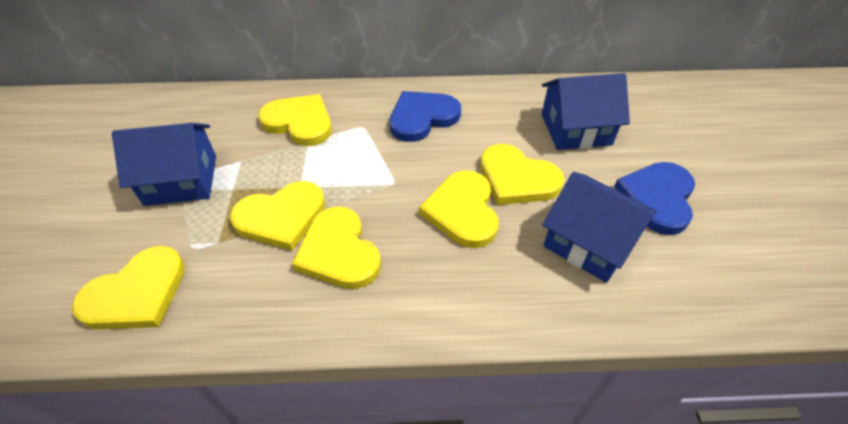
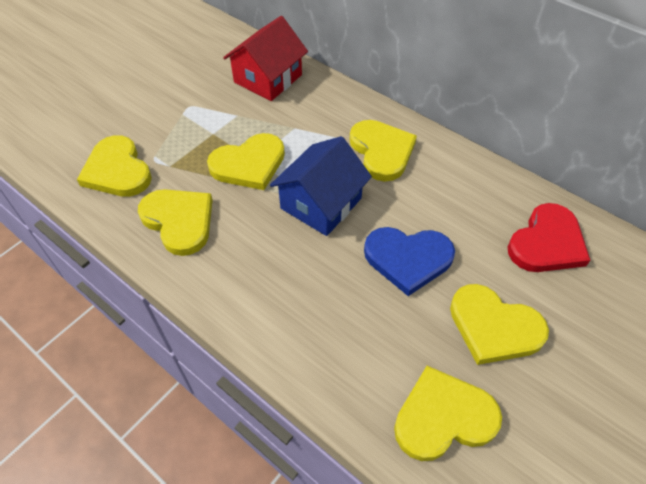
blue heart: [389,91,461,142] [614,162,695,235] = 2 -> [364,227,455,296] = 1
blue house: [112,123,216,206] [542,73,630,150] [542,172,657,283] = 3 -> [270,136,372,236] = 1
red heart: none = 0 -> [508,203,590,272] = 1
red house: none = 0 -> [223,16,308,101] = 1

